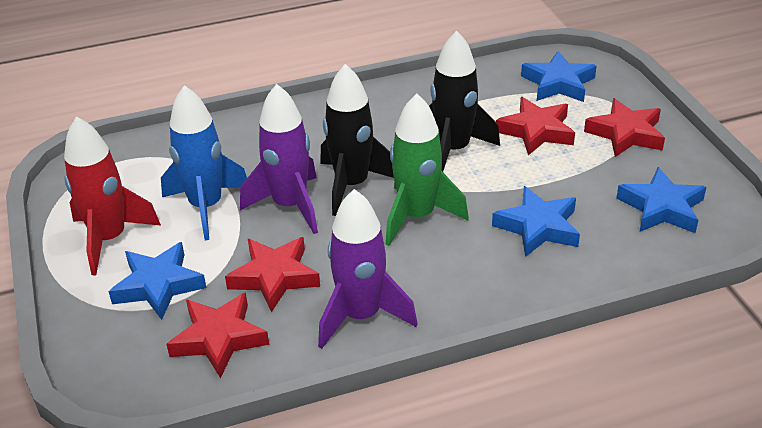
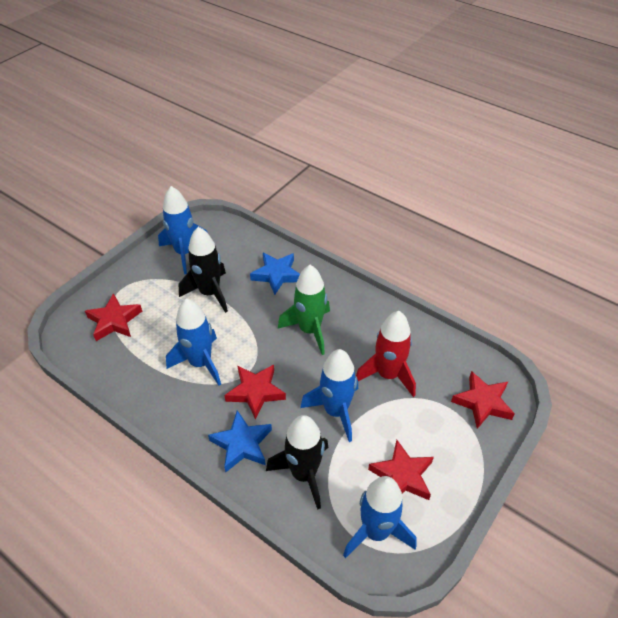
blue rocket: [161,85,247,240] = 1 -> [158,186,208,274] [166,299,221,386] [300,349,358,442] [343,476,416,558] = 4
blue star: [108,242,206,320] [492,186,580,257] [521,51,597,102] [617,167,706,233] = 4 -> [208,410,272,472] [250,253,300,295] = 2
purple rocket: [240,84,318,234] [318,189,417,349] = 2 -> none = 0

